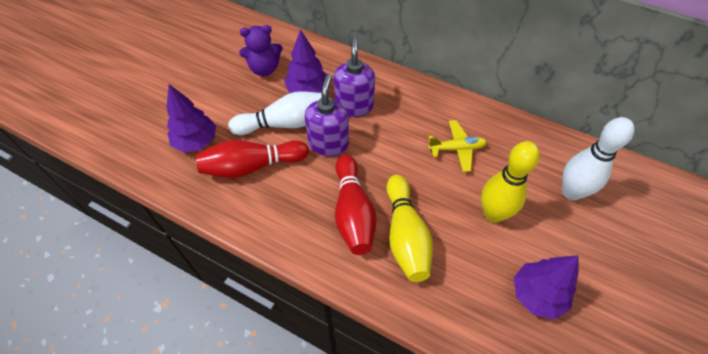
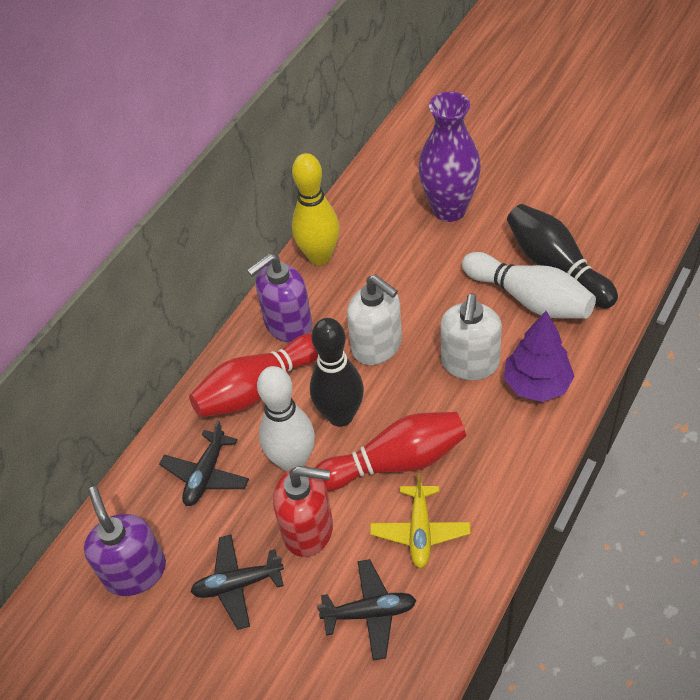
black bowling pin: none = 0 -> [310,318,364,427] [507,204,618,309] = 2
black plane: none = 0 -> [159,421,249,506] [190,534,284,630] [317,559,416,660] = 3
purple teddy bear: [239,25,283,76] = 1 -> none = 0
purple tree: [167,84,216,153] [284,29,326,93] [514,255,579,319] = 3 -> [504,311,575,402] = 1
purple vase: none = 0 -> [418,91,481,222] = 1
red soap dispenser: none = 0 -> [273,466,333,557] = 1
white soap dispenser: none = 0 -> [347,275,402,365] [441,293,502,380] = 2
yellow bowling pin: [386,175,433,282] [481,141,540,223] = 2 -> [292,153,340,265] = 1

